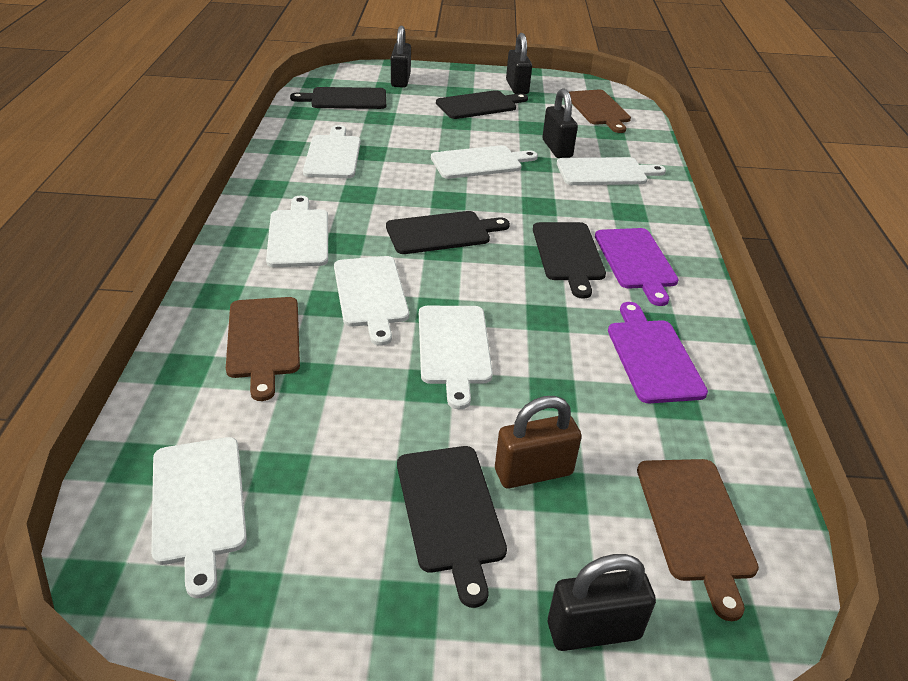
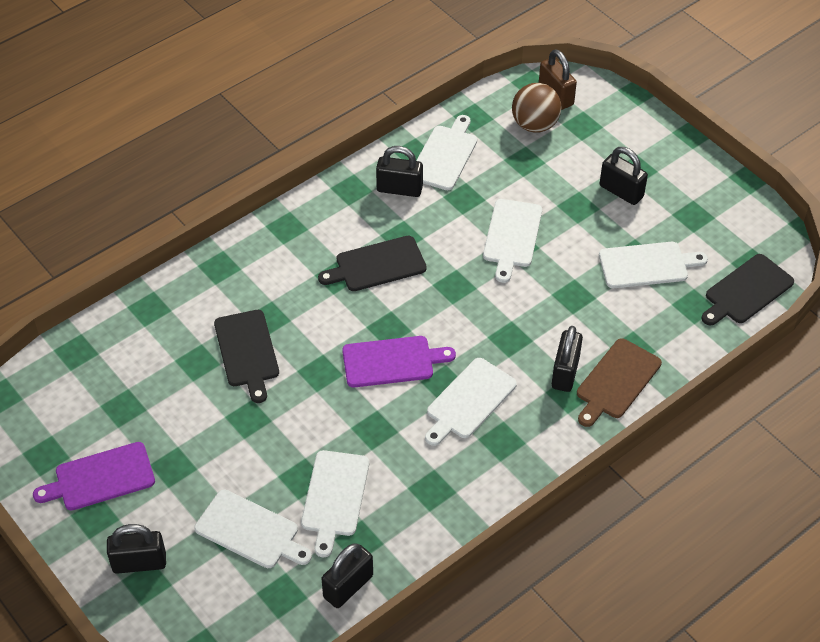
black cutting board: [290,87,386,109] [386,211,510,254] [397,446,507,608] [436,90,528,119] [533,222,606,299] = 5 -> [214,310,279,403] [318,236,427,291] [701,254,794,325] = 3
black padlock: [391,26,411,88] [506,33,532,94] [542,89,578,158] [548,554,656,651] = 4 -> [107,524,166,574] [322,543,373,608] [376,146,423,197] [552,326,583,392] [600,147,648,205] = 5
brown ball: none = 0 -> [512,83,561,133] = 1
brown cutting board: [226,297,300,401] [569,90,631,133] [637,459,759,621] = 3 -> [577,338,662,427] = 1
white cutting board: [151,437,247,598] [266,196,328,267] [303,125,361,178] [334,256,409,346] [419,306,493,409] [431,145,538,179] [557,157,666,185] = 7 -> [194,490,312,568] [301,450,369,557] [416,115,477,190] [425,358,517,446] [483,199,542,283] [599,242,708,288] = 6

